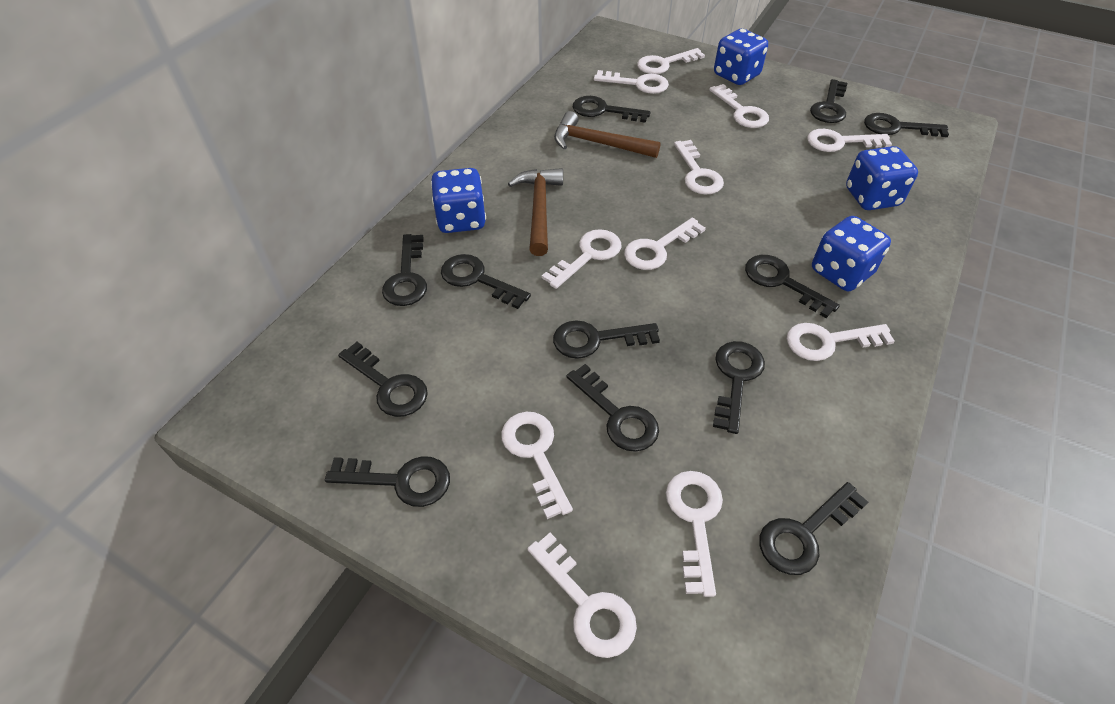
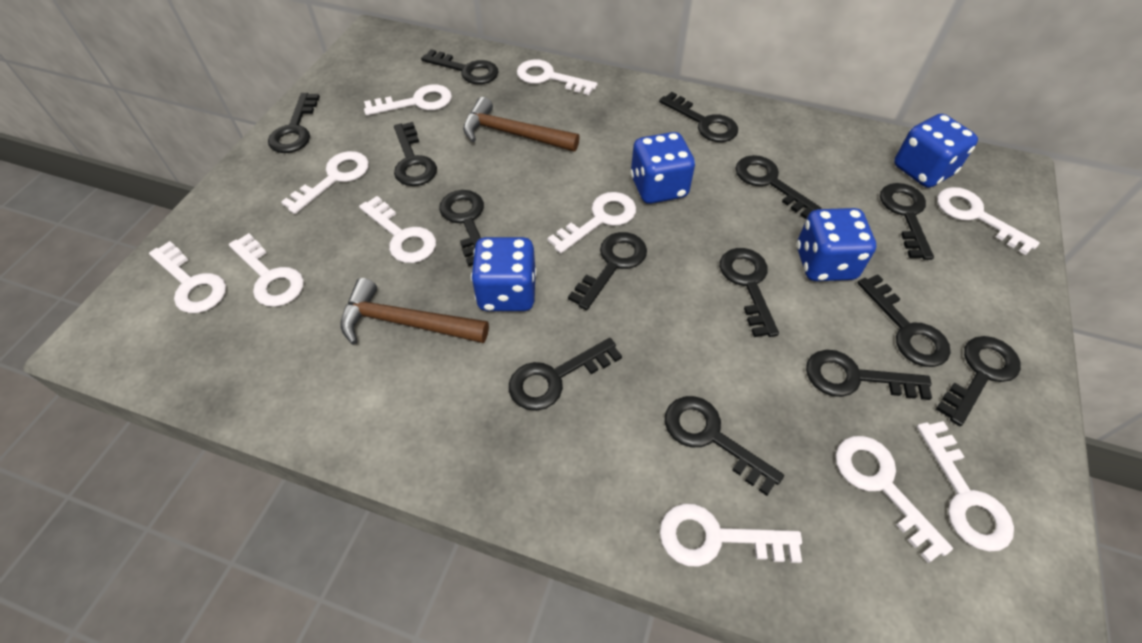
black key: [325,456,450,507] [338,342,428,417] [382,234,427,306] [441,254,531,309] [553,320,660,359] [567,364,659,452] [573,96,650,123] [713,341,765,434] [745,255,840,318] [759,482,868,575] [810,79,847,123] [864,113,949,137] = 12 -> [268,93,320,153] [394,122,437,186] [421,49,499,84] [439,190,484,266] [509,338,622,411] [568,232,647,310] [659,92,738,142] [665,396,784,496] [720,248,779,337] [735,155,821,219] [806,350,932,400] [857,275,950,367] [880,183,934,260] [936,336,1021,426] = 14

